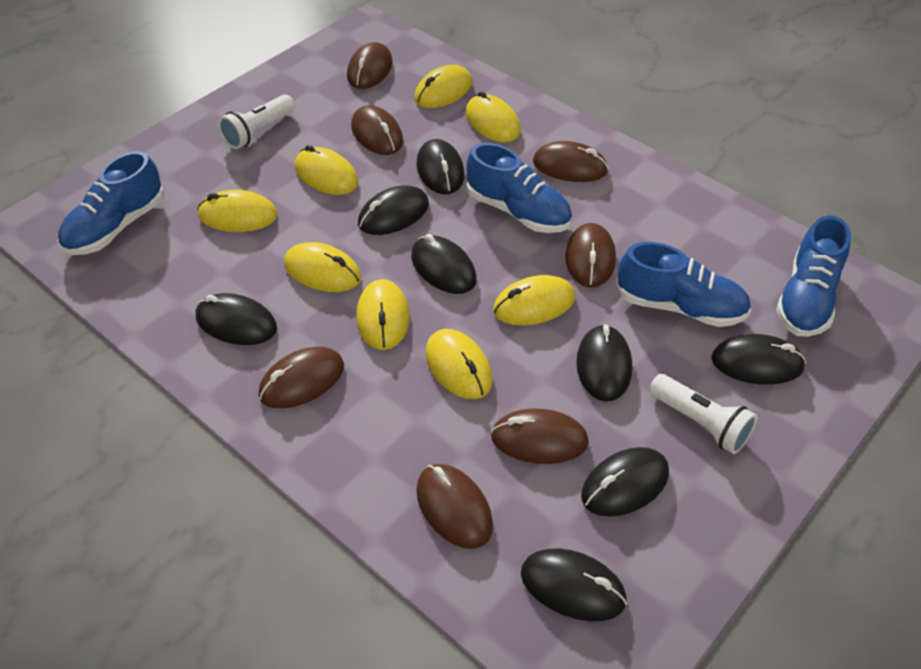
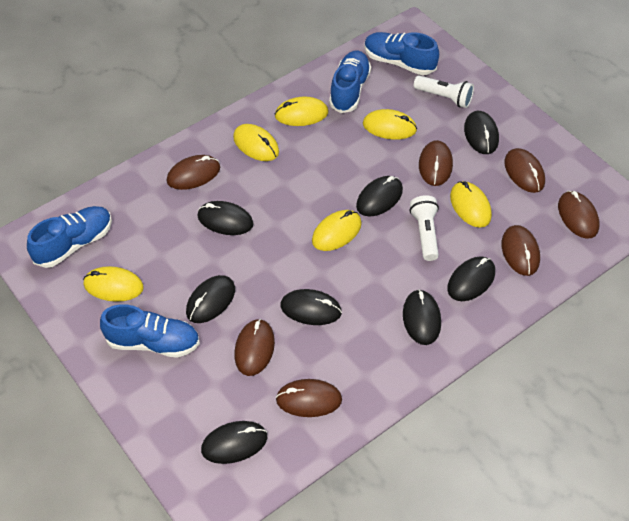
yellow mouse: [197,190,278,232] [284,242,361,292] [295,145,358,195] [356,279,410,350] [414,65,472,108] [425,329,493,399] [466,91,521,142] [493,275,575,326] = 8 -> [83,266,144,302] [233,124,279,161] [274,97,329,126] [312,210,362,251] [363,109,417,140] [450,181,492,228] = 6

